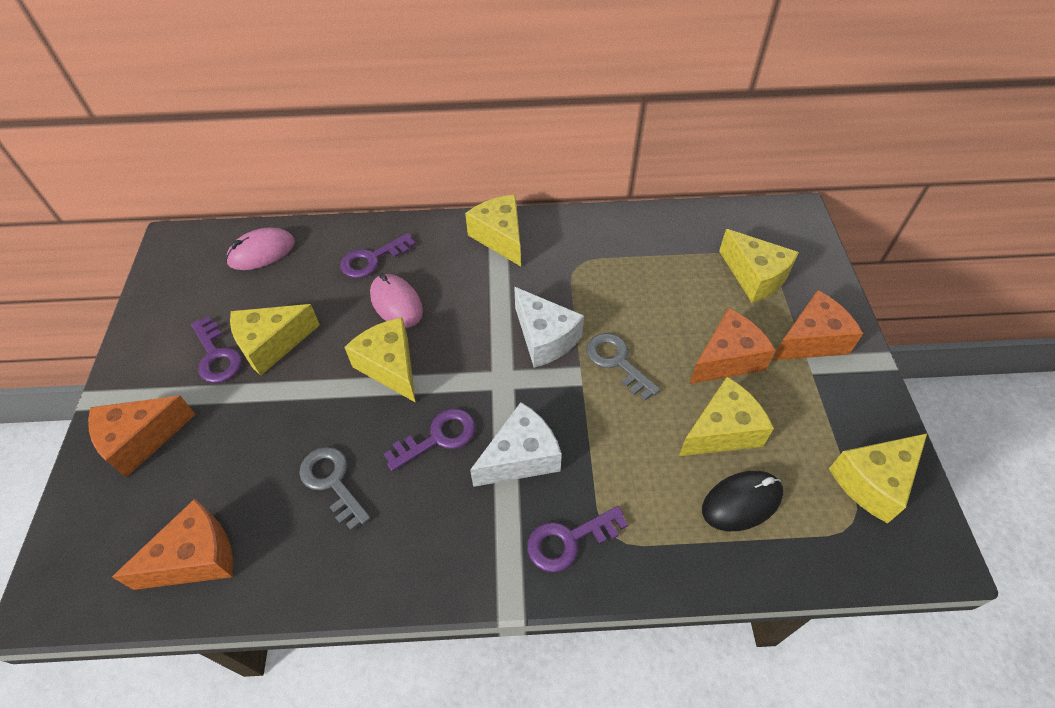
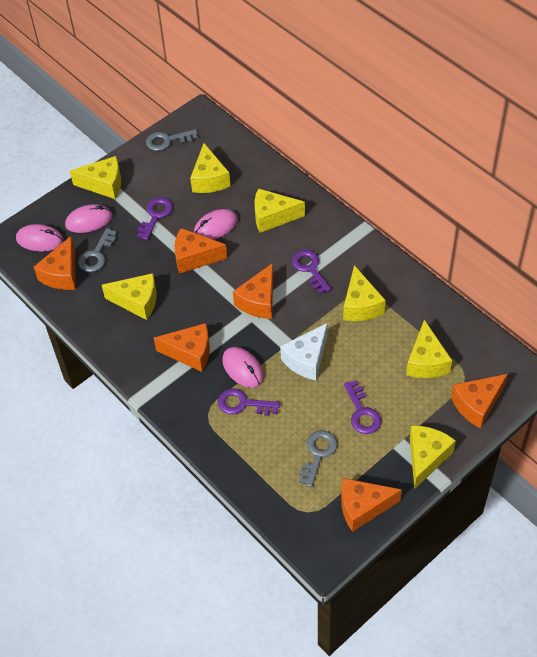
black mouse: [702,471,783,531] = 1 -> none = 0
grey key: [299,447,370,531] [586,333,660,401] = 2 -> [78,228,117,272] [146,129,198,151] [299,430,337,487] = 3
orange cheese: [88,396,196,477] [112,499,233,590] [689,308,776,384] [773,290,863,360] = 4 -> [34,236,75,290] [154,323,210,372] [174,228,227,274] [233,263,274,319] [341,478,402,532] [451,374,508,429] = 6
pink mouse: [226,227,295,270] [370,273,423,328] = 2 -> [16,224,64,252] [65,204,113,233] [194,209,238,240] [222,347,264,388] = 4
white cheese: [470,402,562,487] [514,287,584,368] = 2 -> [280,323,328,381] = 1
yellow cheese: [230,304,320,376] [345,317,416,403] [465,195,521,266] [679,377,774,456] [719,229,799,303] [829,433,927,523] = 6 -> [70,156,121,199] [102,273,157,320] [190,143,231,193] [255,188,305,233] [343,265,386,321] [406,320,452,378] [410,425,456,489] = 7

